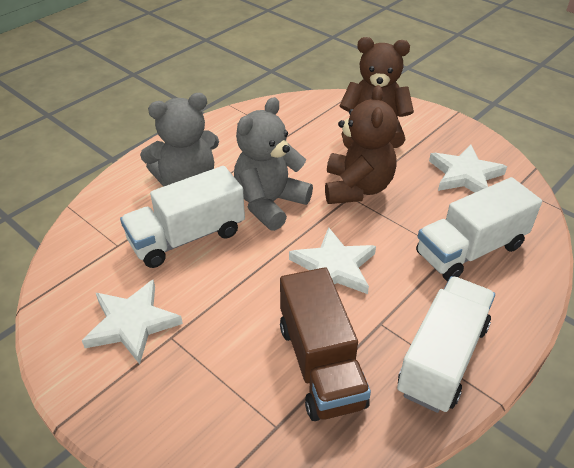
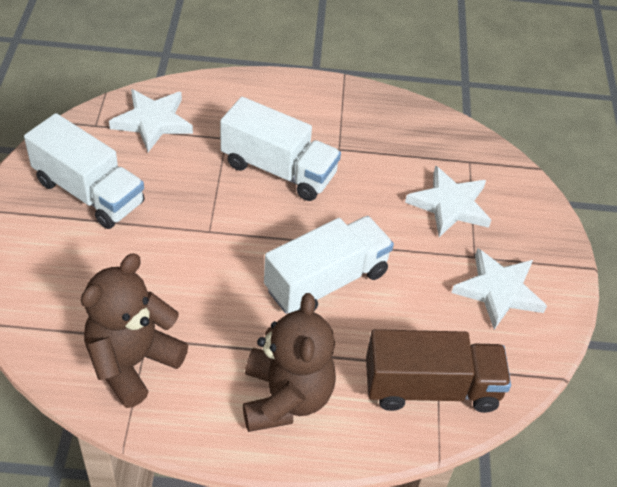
grey teddy bear: [140,93,219,187] [234,97,313,231] = 2 -> none = 0

